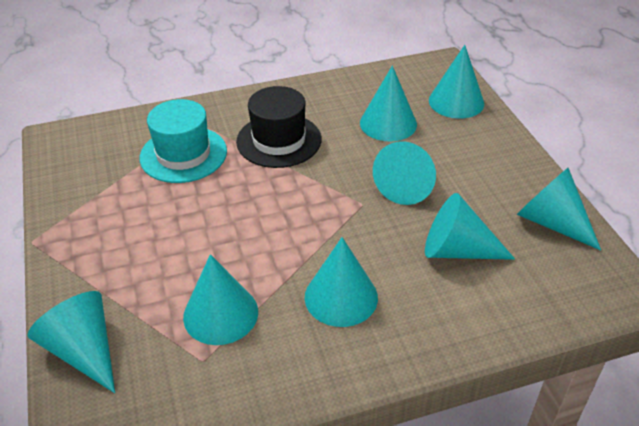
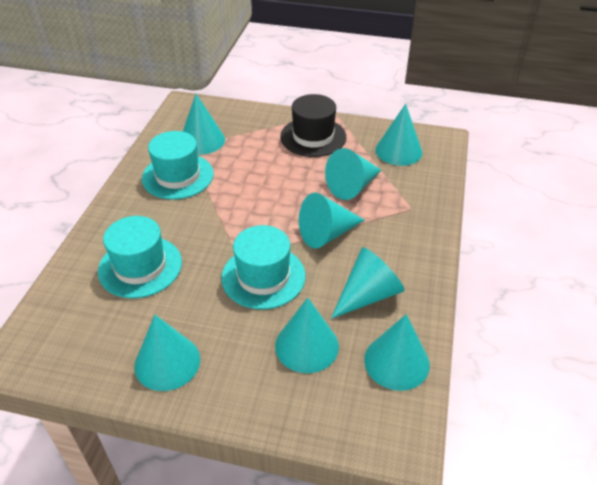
turquoise hat: [140,99,227,183] = 1 -> [98,216,182,298] [142,131,214,200] [221,225,306,309] = 3

